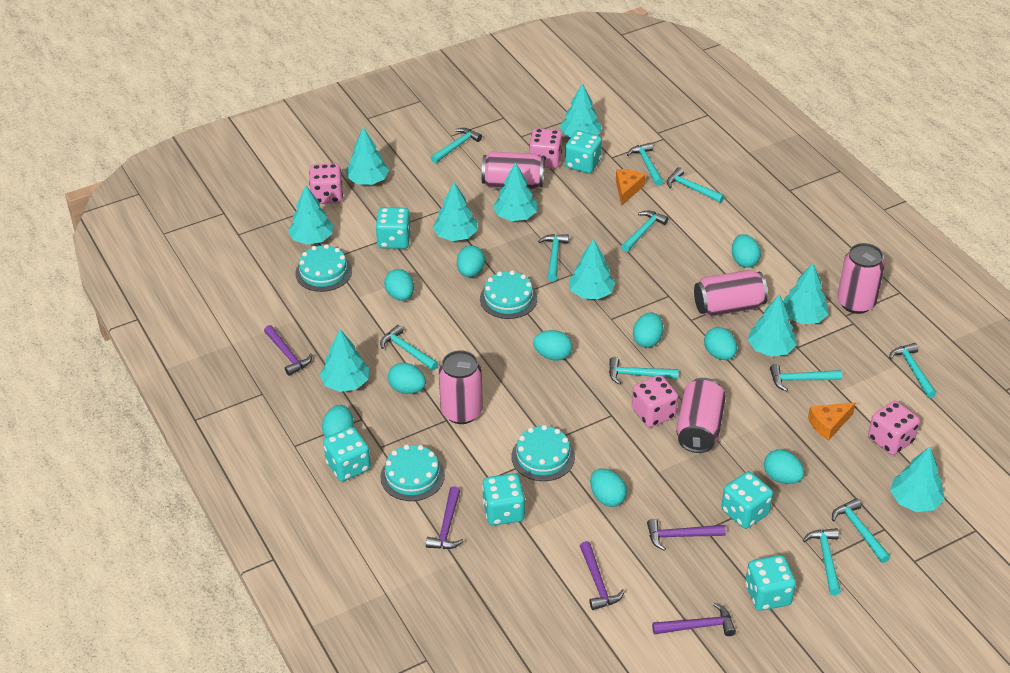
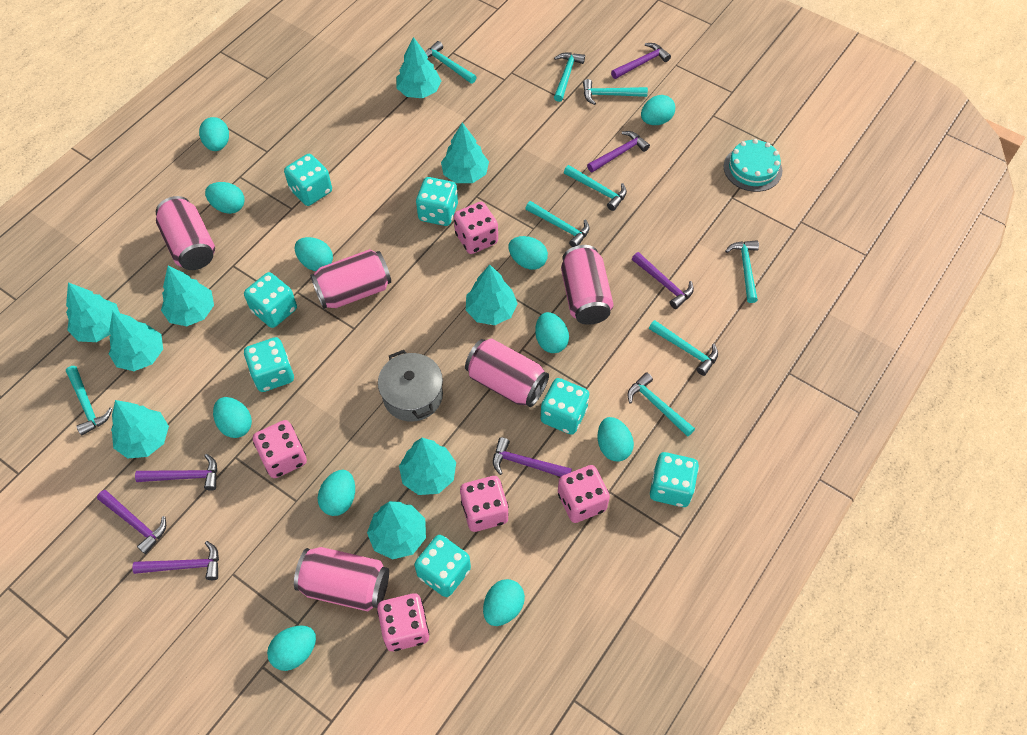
grey pot: none = 0 -> [378,350,443,422] = 1
orange cheese: [616,169,645,206] [808,402,856,441] = 2 -> none = 0
pink dice: [309,163,343,204] [529,128,562,169] [632,375,678,427] [868,401,920,455] = 4 -> [253,420,307,478] [377,593,429,651] [454,202,498,254] [460,476,509,532] [558,465,610,523] = 5
purple hammer: [264,325,313,376] [426,486,464,549] [580,541,625,610] [647,519,726,551] [652,603,736,636] = 5 -> [97,490,166,554] [132,541,219,580] [135,454,217,491] [493,437,572,477] [587,131,650,173] [611,43,671,79] [632,252,694,309] = 7
turquoise cake: [295,244,352,292] [380,444,445,501] [480,270,537,319] [511,425,575,481] = 4 -> [724,139,782,192] = 1
turquoise dice: [323,427,371,481] [375,207,411,249] [482,473,525,525] [565,131,602,173] [721,472,773,529] [745,555,796,611] = 6 -> [244,272,297,328] [244,337,294,392] [284,154,332,206] [414,535,471,597] [416,177,458,226] [540,378,589,435] [650,452,699,507] = 7
turquoise egg: [322,405,354,438] [384,269,414,301] [388,363,426,394] [457,245,485,277] [533,330,572,360] [590,468,627,507] [633,312,663,348] [704,327,737,360] [732,234,761,268] [764,449,804,484] = 10 -> [199,117,229,151] [205,182,245,214] [213,397,252,438] [267,626,316,671] [295,237,333,271] [318,470,355,516] [483,579,525,626] [509,236,548,270] [535,312,569,353] [598,417,634,461] [641,95,675,125] = 11
turquoise hammer: [380,325,439,370] [431,128,482,163] [538,234,569,282] [609,357,679,385] [621,211,669,252] [627,143,663,186] [667,167,725,203] [770,364,842,392] [803,528,841,595] [832,498,890,563] [889,343,937,398] = 11 -> [66,366,112,435] [425,41,477,84] [525,201,590,247] [554,52,585,102] [564,165,627,211] [583,79,648,105] [628,372,695,437] [649,320,718,376] [725,240,759,303] = 9
turquoise tree: [288,185,333,245] [320,329,369,392] [346,127,389,185] [433,182,478,241] [493,162,537,221] [560,83,602,138] [569,239,615,300] [748,294,797,357] [783,263,829,324] [890,447,945,512] = 10 -> [66,282,120,342] [109,311,163,371] [111,400,169,459] [161,266,214,326] [367,501,426,560] [396,37,441,98] [399,438,456,495] [441,122,489,183] [466,265,518,325] = 9

